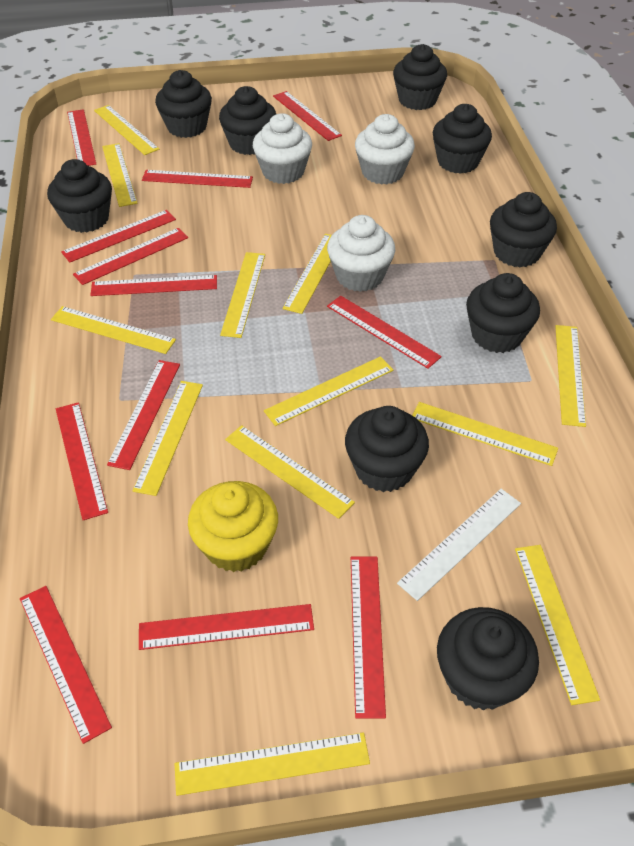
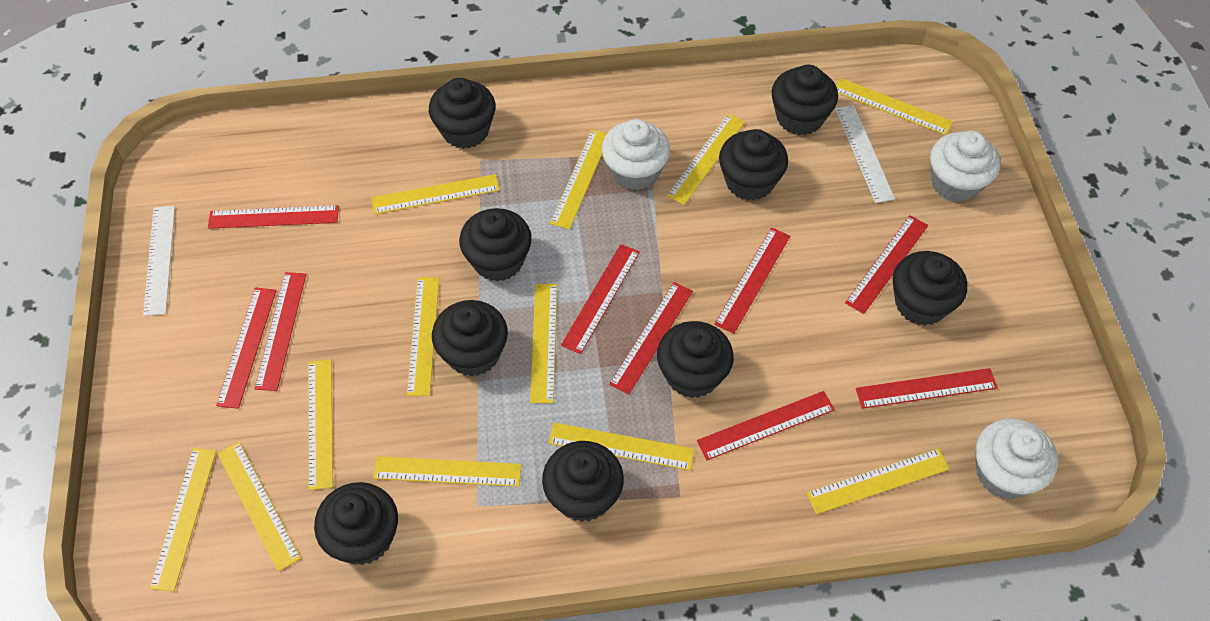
red ruler: [20,586,112,744] [56,402,108,520] [61,210,176,262] [67,109,96,166] [73,228,188,285] [90,275,217,296] [107,360,180,470] [139,604,314,650] [142,170,253,188] [273,91,342,141] [327,296,442,369] [351,557,386,719] = 12 -> [208,205,339,229] [216,287,276,409] [254,272,306,391] [561,244,640,354] [609,282,693,395] [697,391,835,460] [714,228,790,334] [845,215,928,314] [856,368,998,409] = 9
white ruler: [397,489,521,601] = 1 -> [143,206,175,316] [835,105,895,203] = 2
yellow cupcake: [188,481,278,572] = 1 -> none = 0

